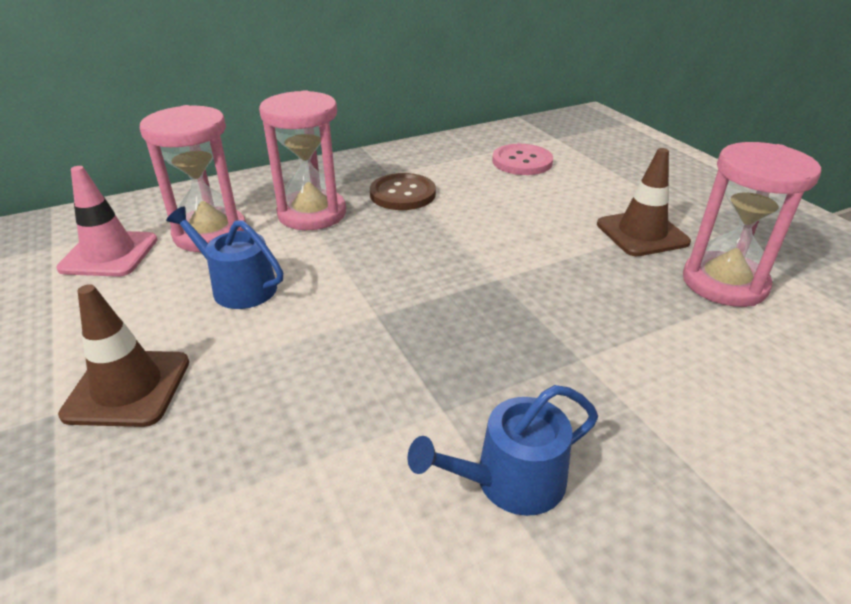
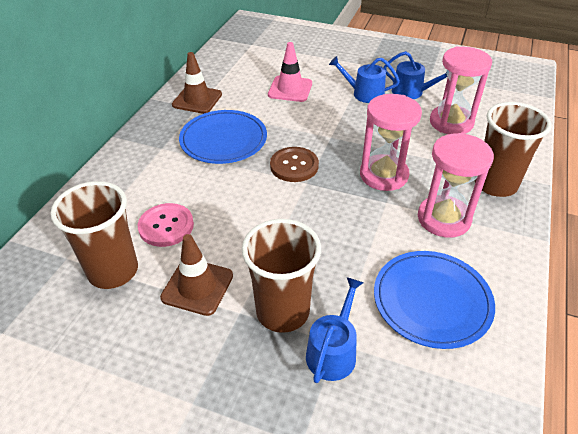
blue plate: none = 0 -> [179,110,267,164] [374,251,495,349] = 2
blue watering can: [166,206,283,309] [408,385,598,516] = 2 -> [306,277,363,383] [329,56,400,103] [383,51,447,99] = 3
brown cup: none = 0 -> [50,181,138,289] [242,219,321,333] [474,102,552,197] = 3

